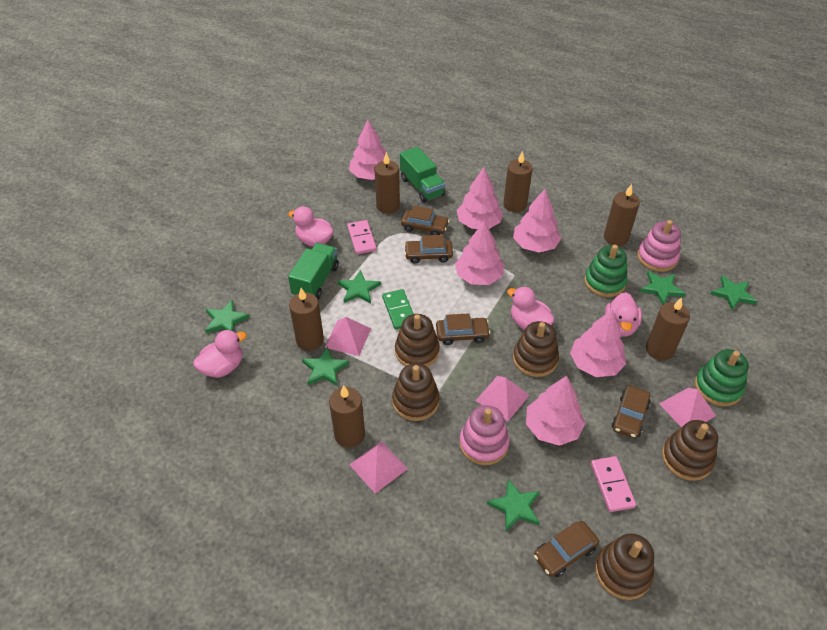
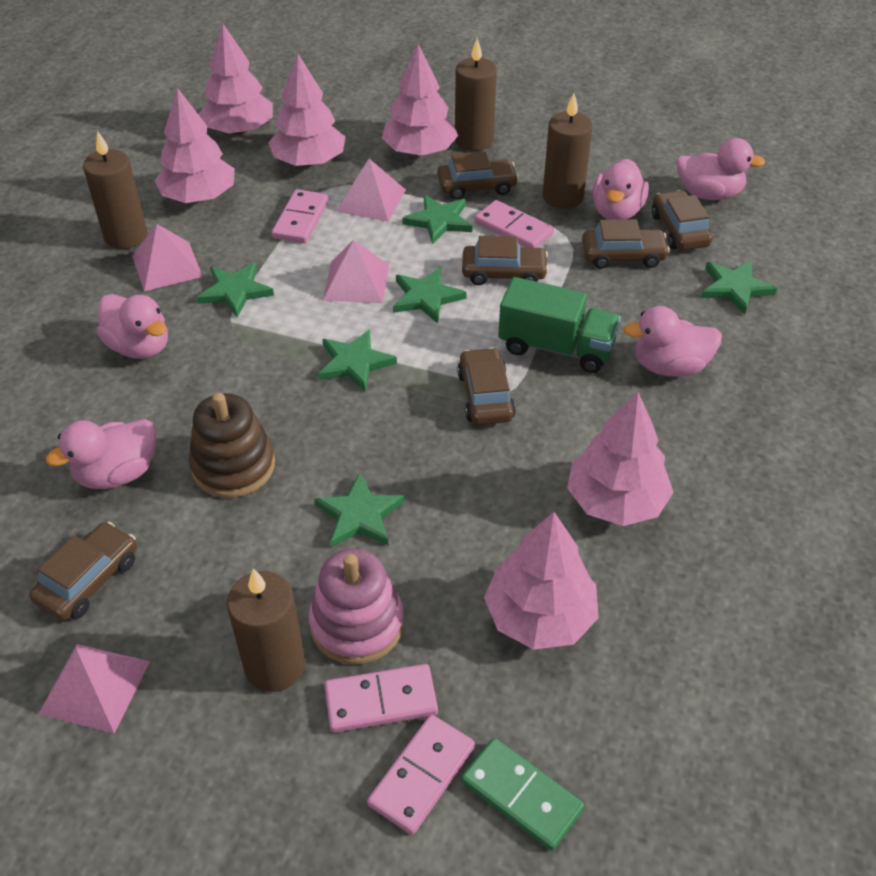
brown candle: [289,288,324,351] [329,385,365,448] [375,152,400,214] [503,151,533,212] [604,184,640,246] [646,297,690,361] = 6 -> [83,131,147,249] [227,568,305,692] [455,38,497,151] [543,93,593,209] = 4
brown car: [401,205,450,235] [404,235,453,263] [436,313,491,345] [534,521,599,577] [612,385,651,438] = 5 -> [29,522,137,621] [437,151,519,200] [457,348,516,425] [462,236,549,285] [582,219,670,269] [652,190,712,250] = 6
brown stacking toy: [392,363,440,421] [395,314,440,367] [513,321,559,377] [595,533,654,600] [662,420,718,481] = 5 -> [189,393,275,498] = 1
green stacking toy: [584,245,628,297] [695,349,749,406] = 2 -> none = 0
green truck: [288,243,339,300] [400,147,445,203] = 2 -> [498,277,621,373] = 1
pink domino: [347,220,377,254] [591,456,636,512] = 2 -> [272,189,329,243] [324,664,438,733] [367,715,475,835] [475,200,554,248] = 4
pink duck: [193,330,247,378] [288,206,334,247] [507,287,555,331] [605,292,642,337] = 4 -> [46,419,157,489] [96,294,168,359] [592,159,649,220] [623,306,722,377] [676,138,766,200] = 5
pink stacking toy: [459,405,509,465] [637,220,681,272] = 2 -> [309,549,404,665] = 1

